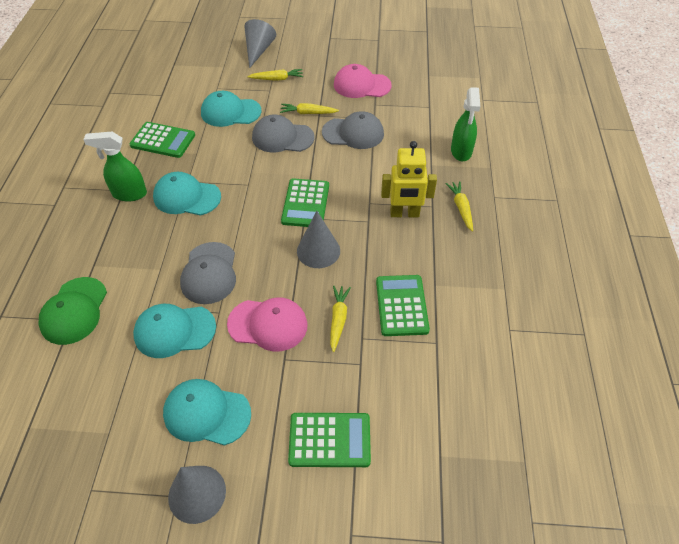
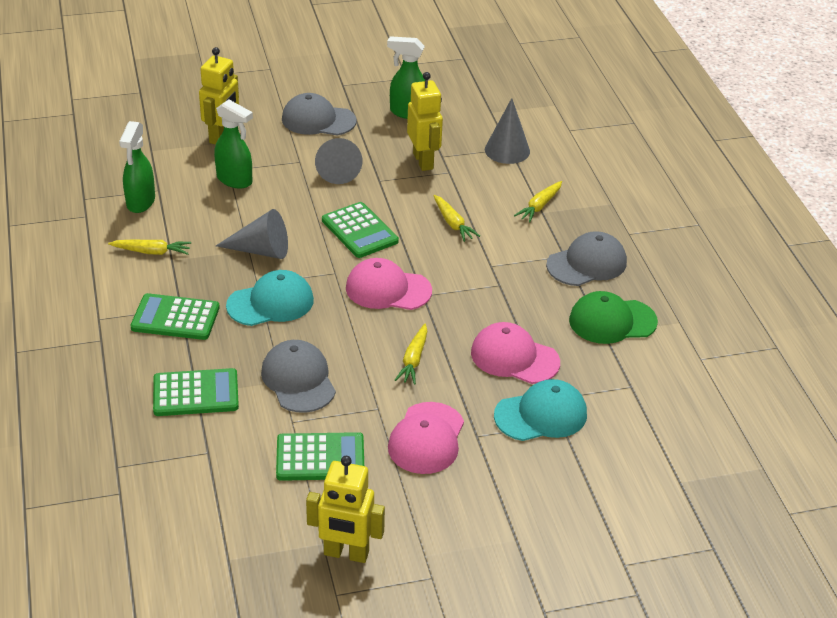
green spray bottle: [83,132,147,202] [451,87,480,161] = 2 -> [119,121,155,213] [214,99,253,189] [387,36,425,119] = 3
pink cap: [227,298,308,351] [334,64,392,98] = 2 -> [346,258,432,310] [388,402,464,474] [471,322,560,384] = 3
turquoise cap: [133,304,216,358] [153,172,221,216] [163,379,251,445] [201,91,262,127] = 4 -> [226,270,314,326] [494,379,587,441] = 2
yellow robot: [381,141,437,217] = 1 -> [199,47,239,145] [306,456,385,563] [407,72,443,171] = 3

